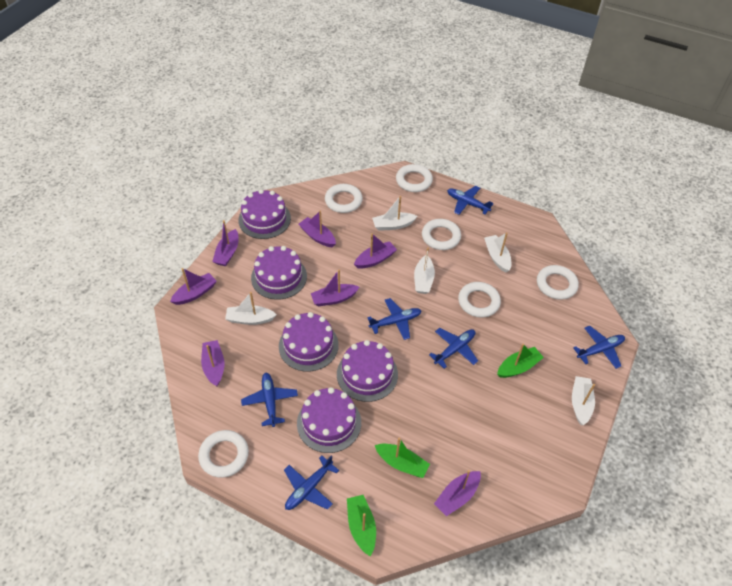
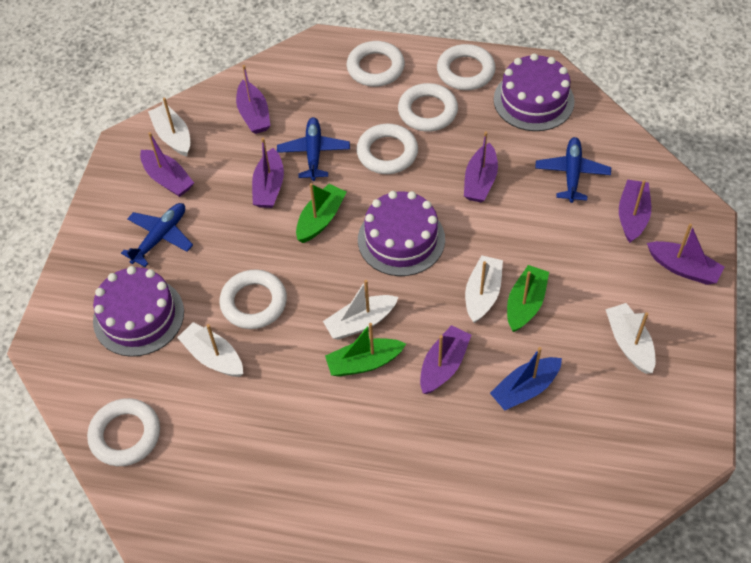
blue boat: none = 0 -> [490,347,562,410] = 1
blue plane: [241,373,298,427] [284,455,339,510] [367,298,421,340] [429,328,478,369] [447,186,494,215] [573,326,625,369] = 6 -> [121,203,193,267] [277,117,350,181] [535,137,611,203] = 3
purple cake: [238,189,291,239] [251,246,307,300] [279,312,339,372] [297,387,361,453] [337,340,398,402] = 5 -> [93,266,184,357] [358,191,445,276] [493,53,575,131] = 3

